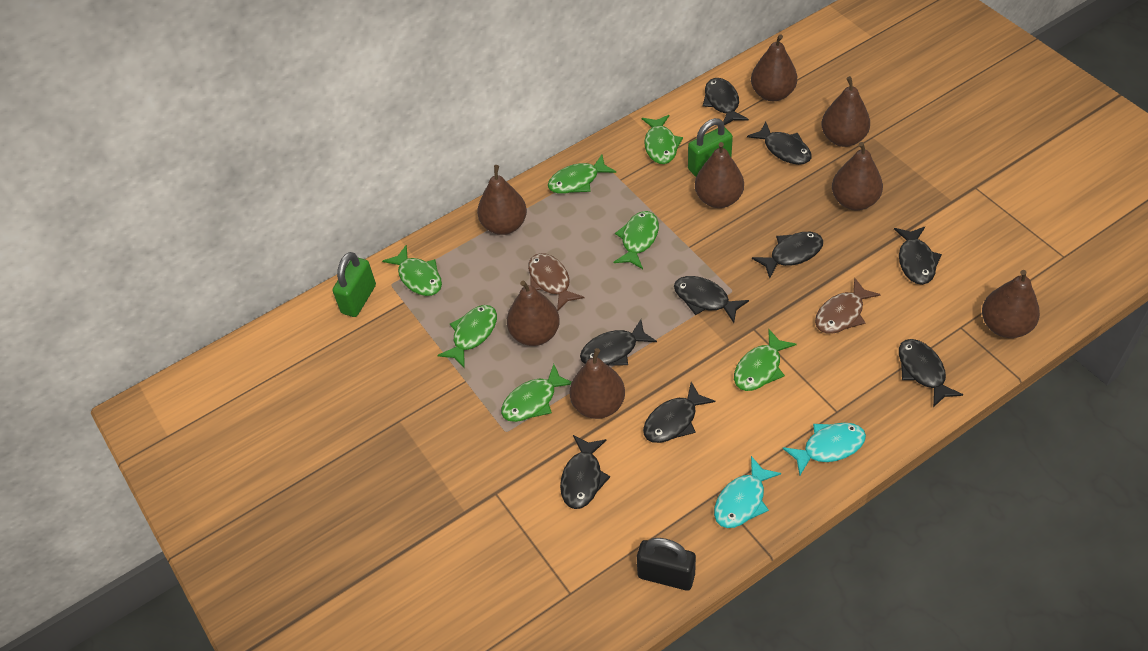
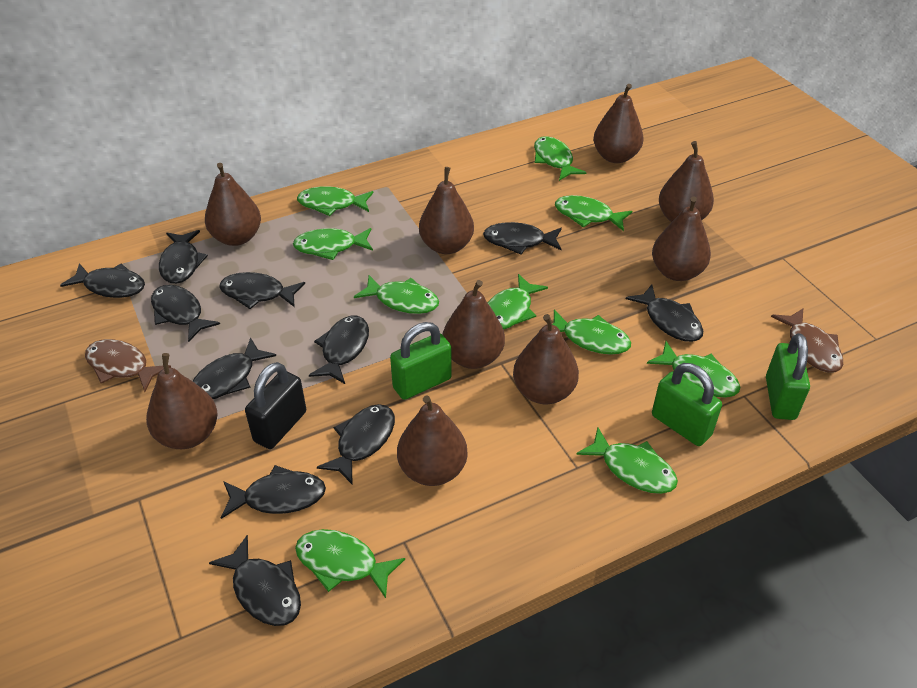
black fish: [560,435,610,509] [580,319,657,366] [643,382,716,443] [674,276,749,323] [703,78,749,126] [747,122,812,165] [752,232,823,278] [894,227,942,285] [899,339,963,408] = 9 -> [60,263,145,298] [151,285,220,342] [159,230,208,284] [193,337,276,399] [209,535,301,626] [219,272,305,309] [220,465,326,519] [309,316,369,384] [317,404,395,485] [483,222,562,255] [626,285,703,342] = 11
brown pear: [477,165,527,235] [507,281,560,346] [570,348,625,419] [695,142,744,208] [751,34,797,101] [821,76,870,147] [832,142,883,210] [982,270,1040,338] = 8 -> [146,353,218,449] [205,163,261,246] [397,395,468,486] [419,167,474,254] [443,280,505,369] [513,314,579,404] [593,84,643,163] [652,197,711,281] [659,141,714,222] = 9
green fish: [382,245,442,296] [437,305,497,368] [501,364,572,422] [548,155,616,194] [613,211,659,269] [642,115,683,164] [734,329,797,391] = 7 -> [293,228,373,260] [295,529,405,598] [297,186,373,216] [354,275,439,314] [488,274,548,330] [534,136,587,181] [552,309,631,355] [555,195,632,231] [576,428,678,494] [647,341,741,398] = 10
green padlock: [332,252,376,317] [688,118,733,177] = 2 -> [390,322,452,400] [652,363,722,446] [766,333,810,420] = 3
turquoise fish: [714,456,781,528] [782,423,866,475] = 2 -> none = 0

